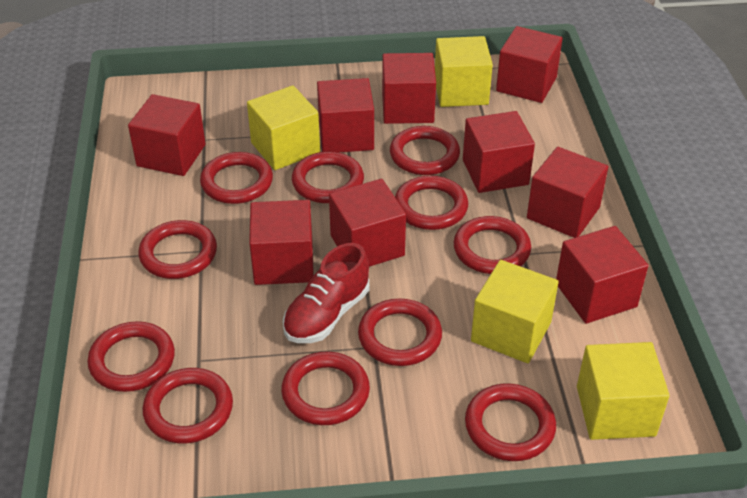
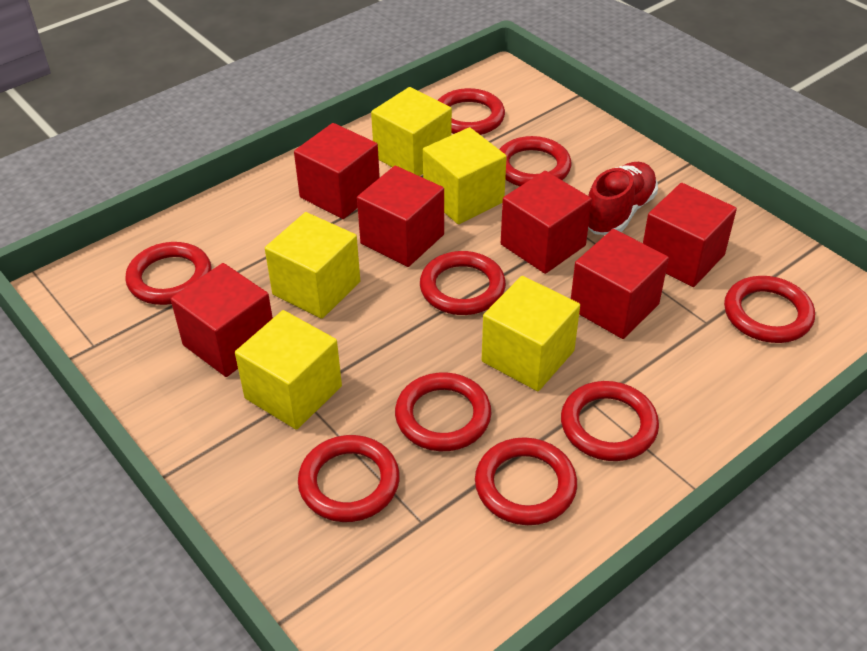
red cube: [128,94,206,176] [249,200,314,285] [317,78,374,153] [329,179,406,267] [382,53,436,124] [463,111,535,193] [496,26,563,103] [527,147,608,238] [556,226,648,324] = 9 -> [171,263,273,377] [294,123,380,219] [357,166,444,267] [501,171,592,274] [571,229,669,339] [643,183,737,287] = 6
red ring: [87,321,175,392] [138,220,217,279] [143,368,233,443] [200,152,273,204] [281,351,370,425] [292,152,364,203] [358,298,442,366] [390,126,460,175] [395,176,468,230] [454,216,531,274] [465,383,556,461] = 11 -> [125,242,211,305] [298,435,400,522] [395,372,492,451] [420,251,506,315] [438,88,505,135] [475,437,577,525] [499,136,571,186] [561,381,659,461] [724,276,815,343] = 9
yellow cube: [247,85,320,170] [435,36,493,107] [471,260,559,363] [577,342,670,440] = 4 -> [235,310,342,430] [265,212,360,319] [371,87,452,176] [423,127,507,224] [482,276,580,391] = 5

